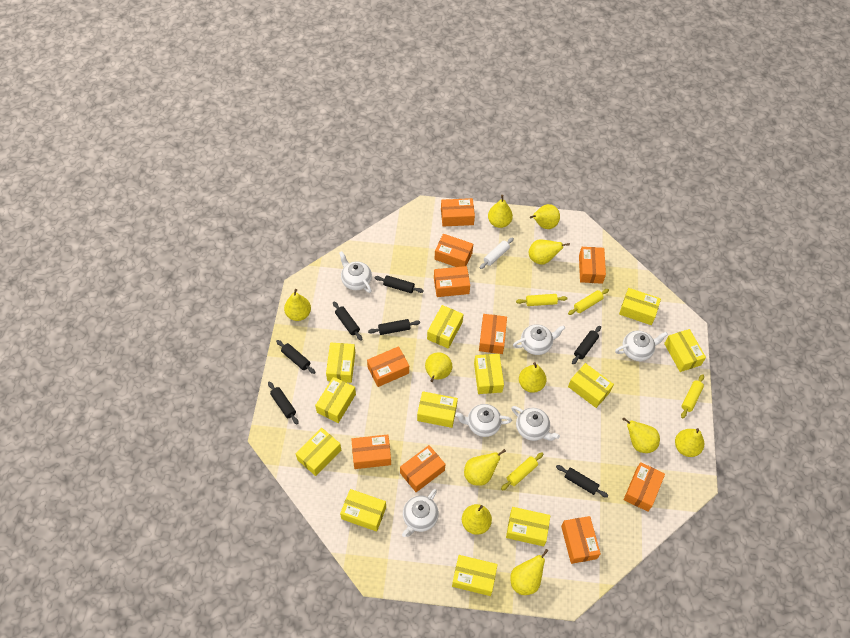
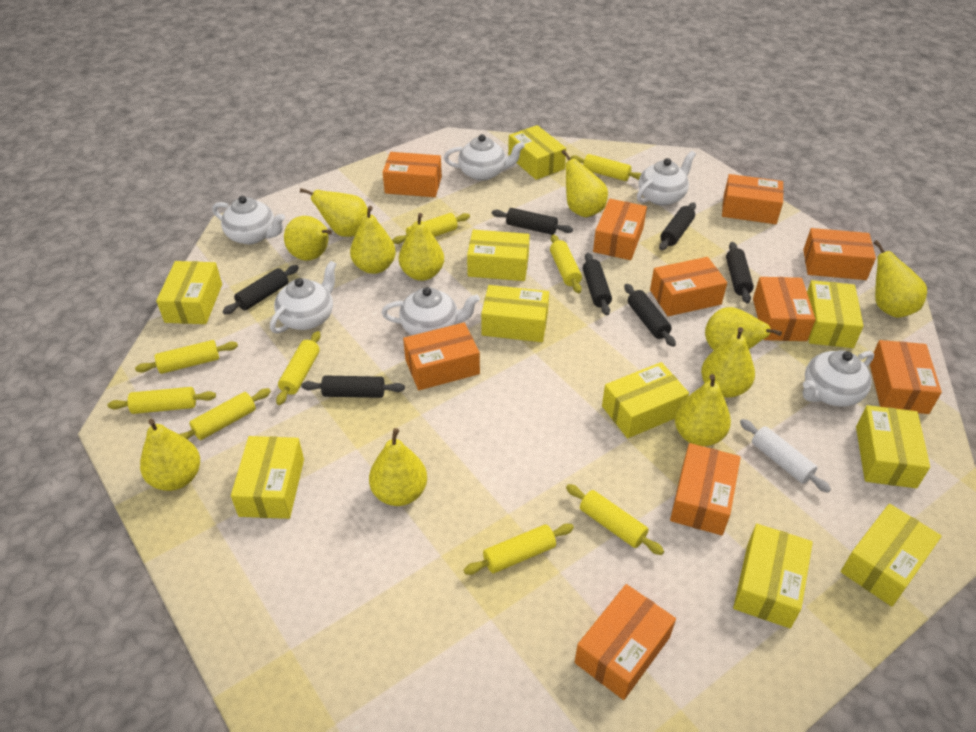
yellow box: [296,428,341,476] [315,377,356,423] [326,343,355,383] [340,489,386,532] [417,391,458,428] [427,305,464,349] [452,555,498,596] [474,354,504,394] [506,507,551,546] [568,363,614,408] [619,288,661,325] [664,329,706,372] = 12 -> [156,261,222,324] [231,436,304,519] [467,230,530,281] [481,285,549,342] [508,125,566,180] [602,362,689,438] [733,524,813,628] [807,280,864,348] [841,504,941,607] [856,405,930,488] = 10
yellow rolling pin: [501,452,543,491] [516,294,568,306] [568,289,609,315] [681,374,704,418] = 4 -> [107,387,216,414] [135,340,238,374] [179,388,271,440] [276,331,321,405] [392,213,470,244] [464,523,574,575] [550,234,582,293] [566,484,664,555] [570,154,642,181] = 9

